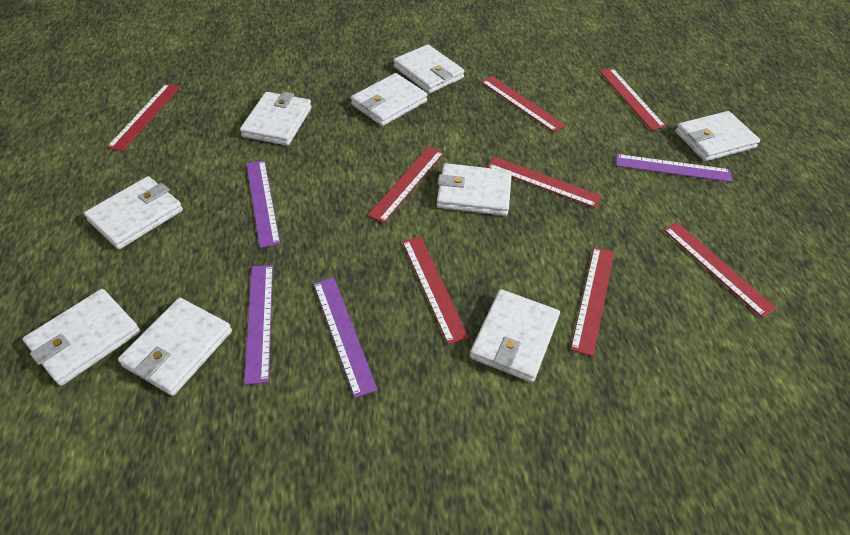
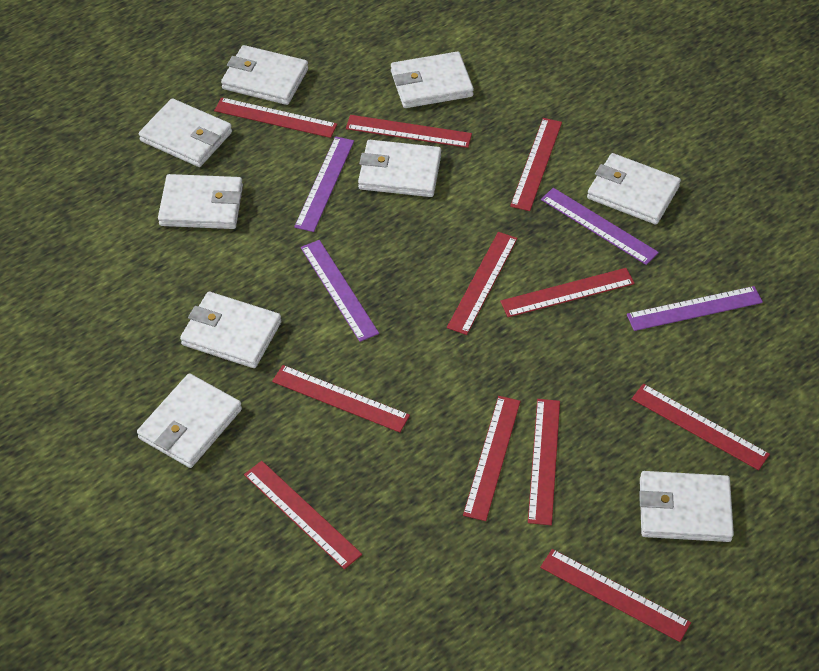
red ruler: [107,84,180,152] [367,147,444,223] [402,237,469,345] [481,76,566,132] [487,157,601,208] [570,247,614,356] [599,68,666,130] [663,222,777,318] = 8 -> [214,97,337,138] [244,461,362,569] [272,365,410,432] [346,115,472,148] [447,232,517,335] [463,396,521,521] [500,268,635,317] [510,118,562,211] [528,399,560,525] [540,549,691,642] [632,384,770,470] = 11

